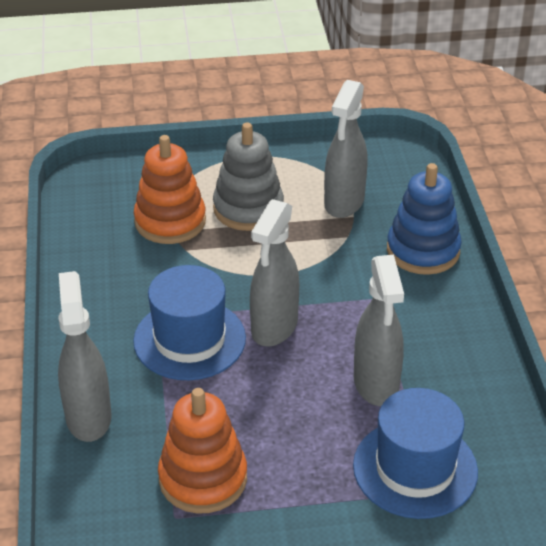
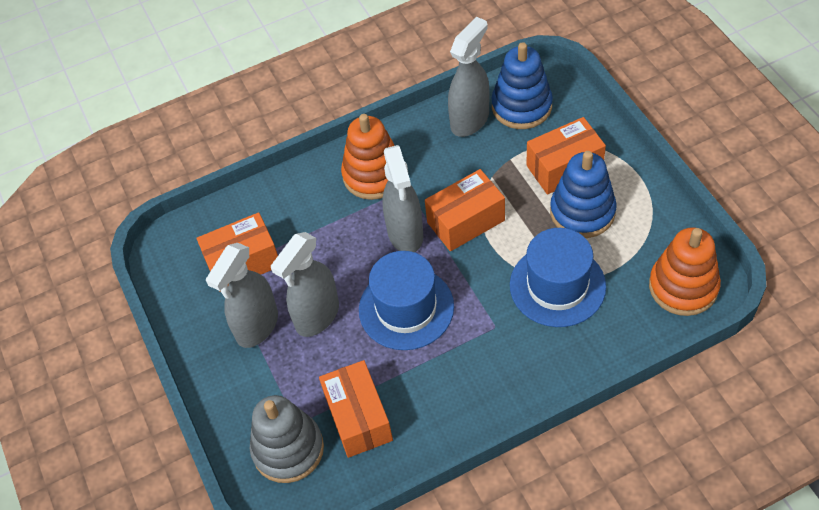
blue stacking toy: [387,163,462,275] = 1 -> [492,42,553,129] [550,151,617,238] = 2
orange box: none = 0 -> [196,212,278,292] [319,360,393,458] [425,169,505,251] [526,117,606,195] = 4

